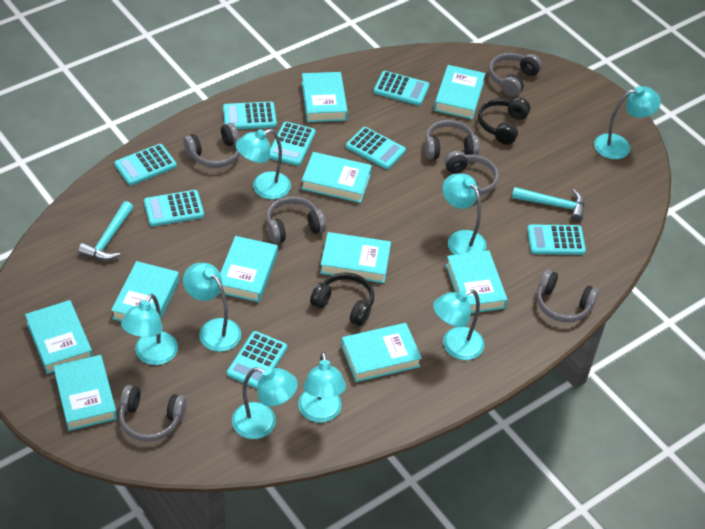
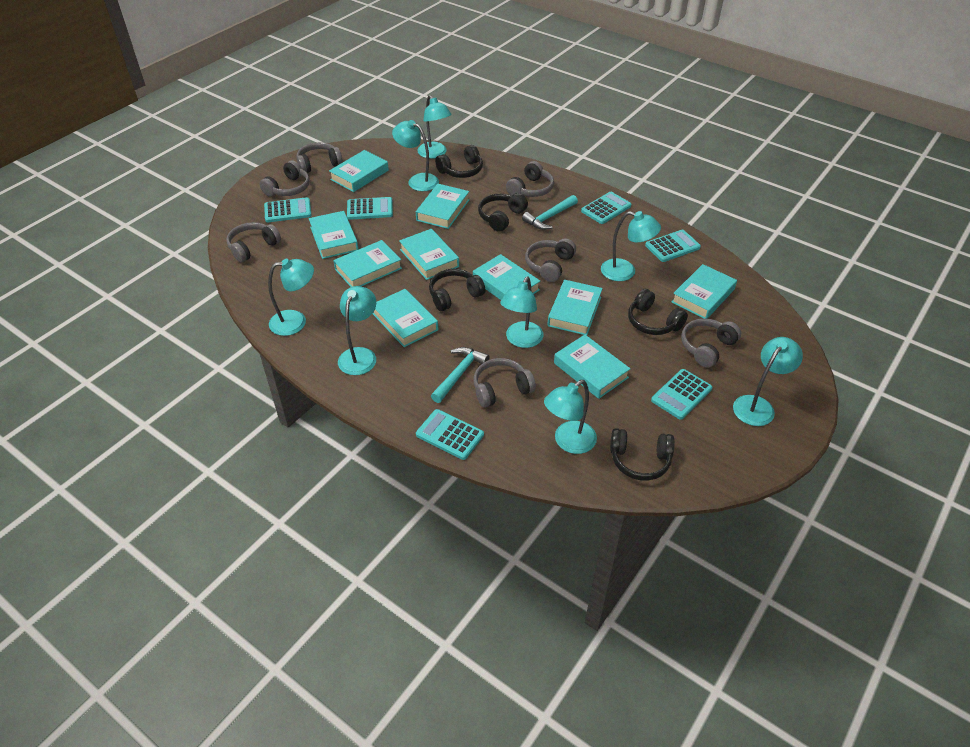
black headphones: [310,272,374,326] [478,97,530,145] = 2 -> [429,269,486,311] [435,145,483,178] [478,193,528,232] [610,428,675,481] [628,289,688,335] = 5
turquoise calculator: [114,144,177,185] [144,190,204,226] [223,102,277,129] [227,331,287,389] [270,122,316,166] [346,127,406,169] [374,71,430,106] [527,224,586,255] = 8 -> [264,197,312,222] [347,197,393,220] [416,409,484,460] [581,192,631,224] [645,230,701,262] [651,369,712,420] = 6

